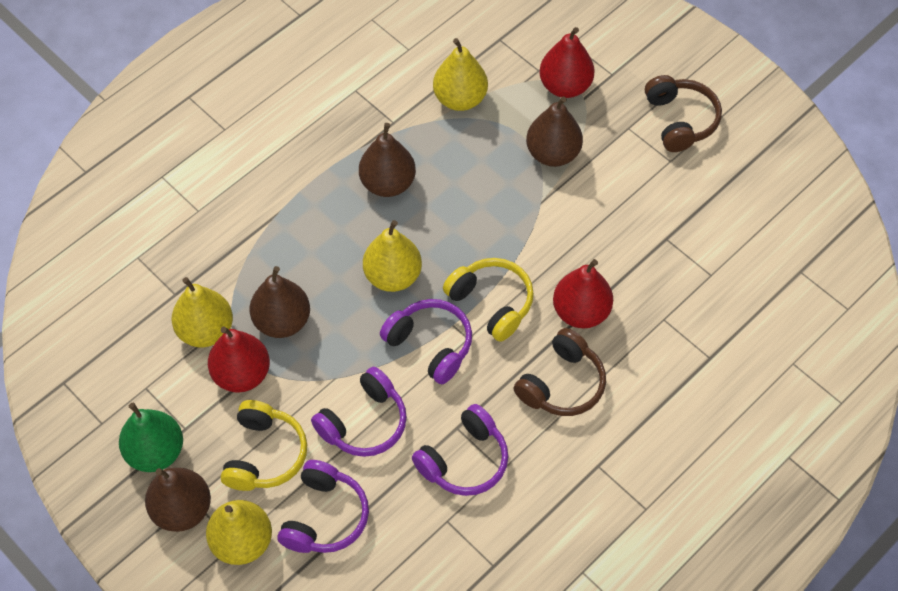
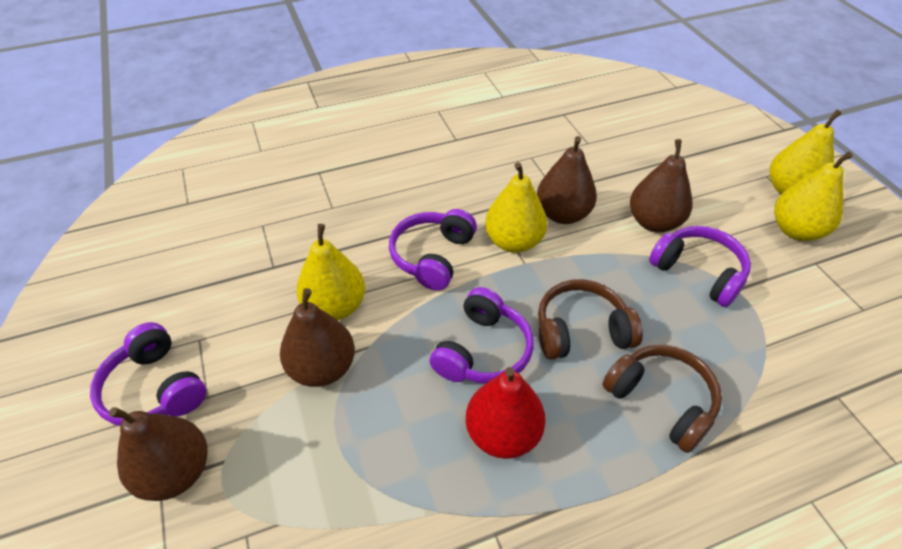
green pear: [119,403,183,472] = 1 -> none = 0
red pear: [208,326,270,393] [539,27,595,98] [553,259,613,328] = 3 -> [466,367,546,459] = 1
yellow headphones: [221,400,307,491] [443,258,534,342] = 2 -> none = 0

